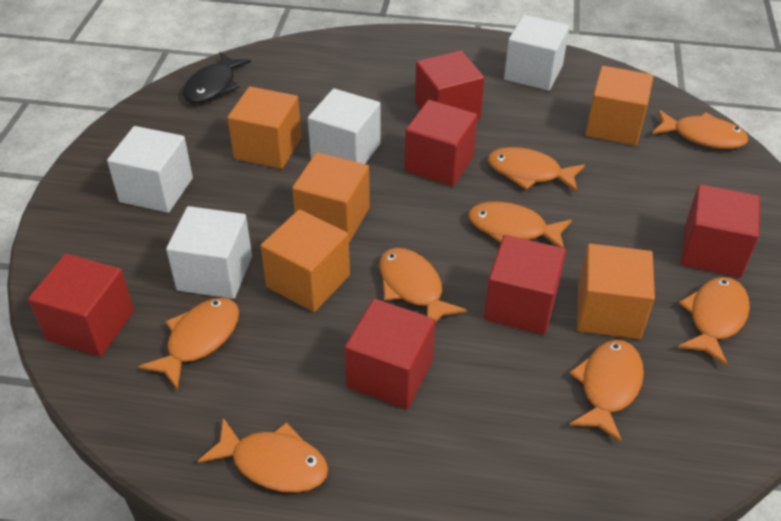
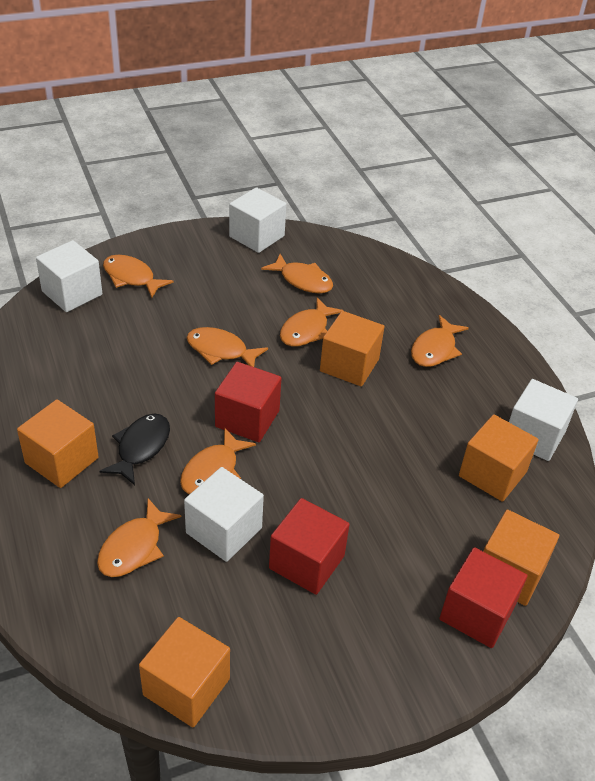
orange fish: [138,297,239,390] [198,418,328,493] [379,248,467,322] [468,202,572,248] [488,147,585,192] [569,340,644,443] [652,109,748,149] [678,277,750,366] = 8 -> [97,498,181,577] [103,255,174,298] [180,427,256,494] [187,327,268,367] [261,254,333,294] [280,297,344,346] [411,315,469,367] = 7
red cube: [28,254,134,357] [345,299,435,409] [405,100,478,186] [415,51,484,119] [484,235,566,335] [680,184,760,277] = 6 -> [215,362,281,442] [269,498,350,595] [439,547,527,648] = 3

